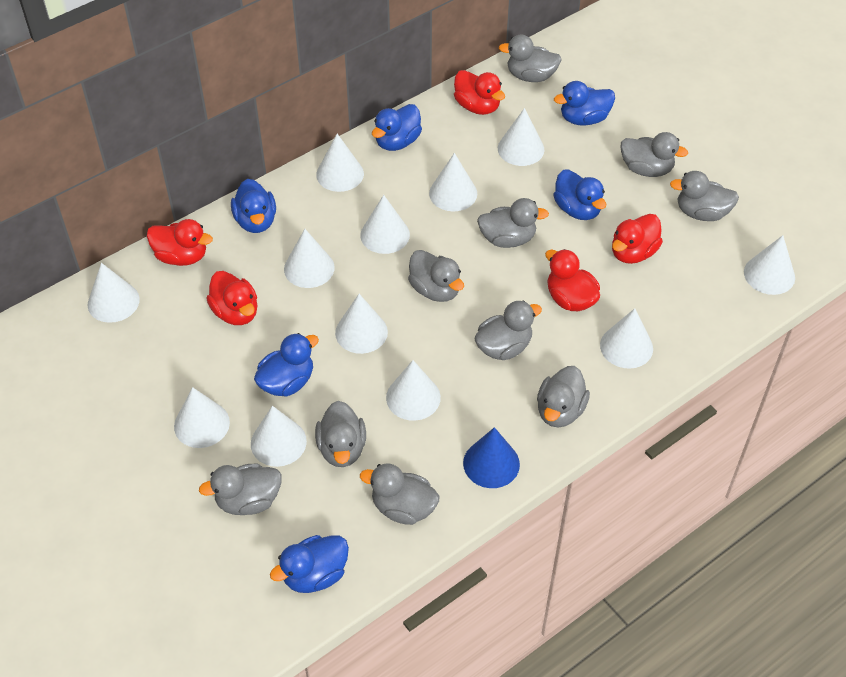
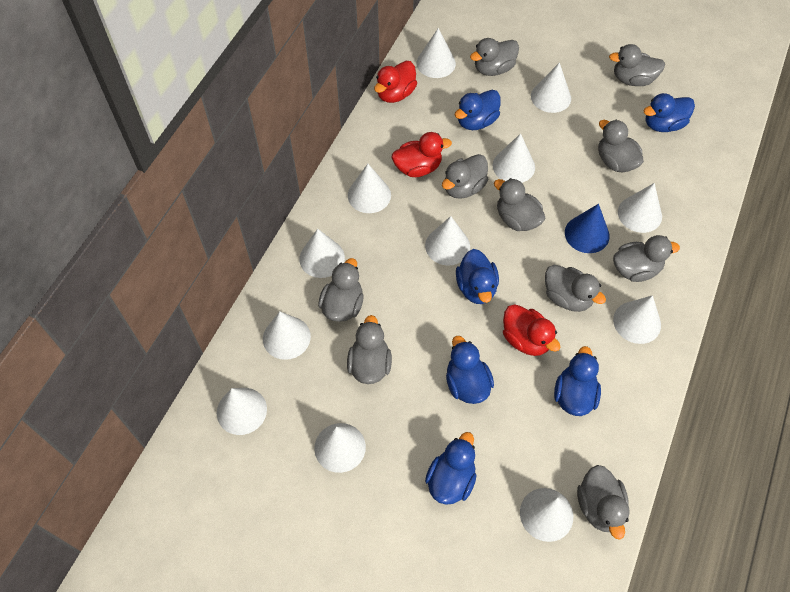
red duck: [147,219,213,266] [206,271,257,325] [454,70,505,115] [545,249,600,311] [612,214,663,264] = 5 -> [374,61,417,103] [392,132,452,177] [503,304,560,356] = 3

